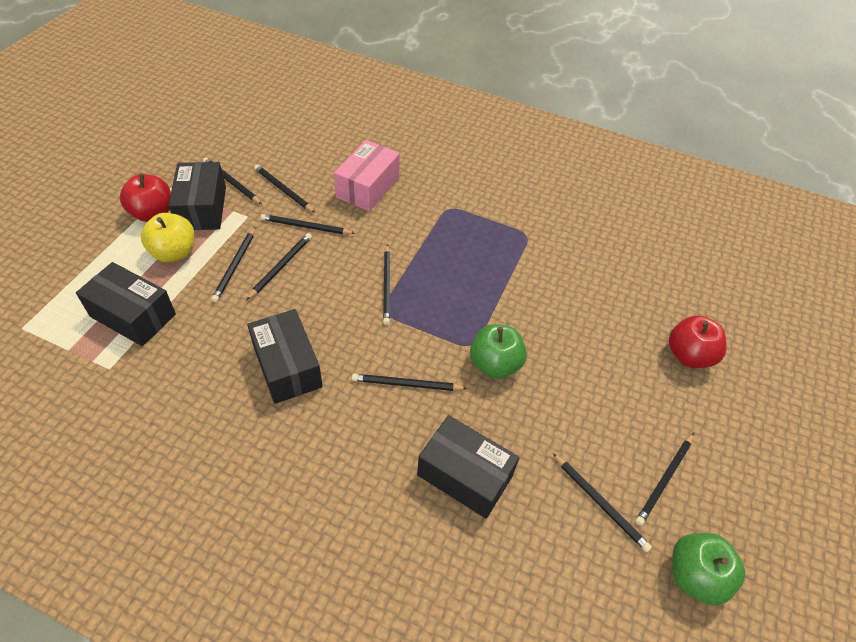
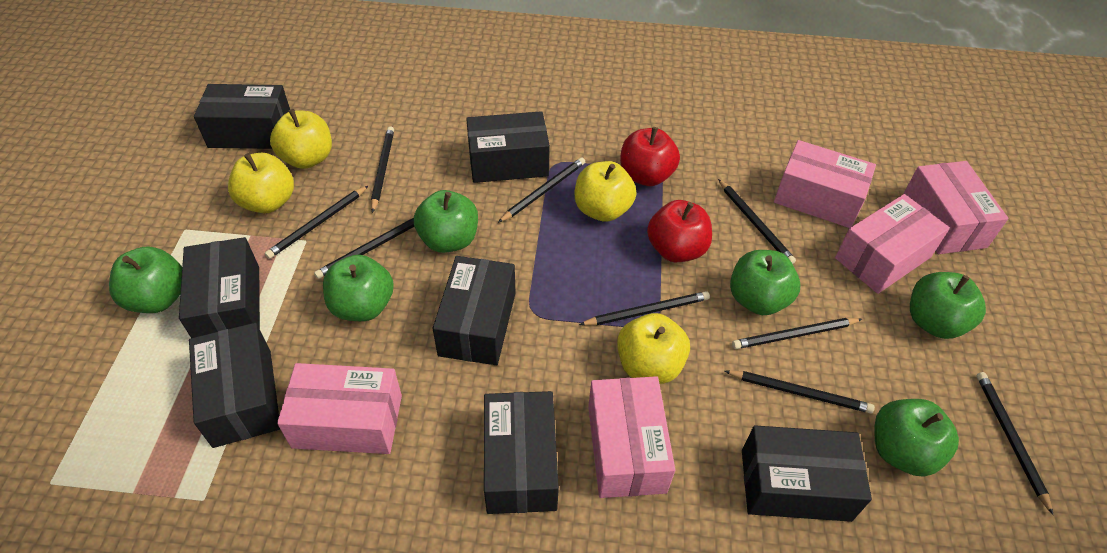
black box: [76,262,176,346] [168,162,226,230] [247,309,323,404] [417,415,519,519] = 4 -> [179,237,260,338] [189,323,280,448] [194,84,290,149] [433,256,516,365] [466,111,550,183] [484,391,559,514] [742,425,872,522] = 7
green apple: [470,324,527,379] [672,533,745,606] = 2 -> [109,247,182,313] [323,255,394,321] [414,190,478,253] [730,250,800,315] [874,399,959,476] [910,272,986,339] = 6
pink box: [334,140,400,212] = 1 -> [277,363,402,454] [588,376,675,498] [774,140,876,228] [835,194,950,294] [903,161,1009,254] = 5
yellow apple: [141,213,195,262] = 1 -> [228,153,294,213] [270,109,332,169] [575,161,636,222] [617,313,690,384] = 4

